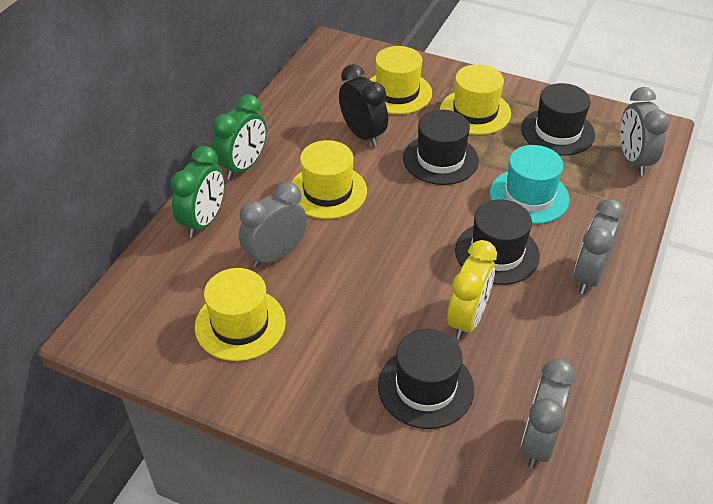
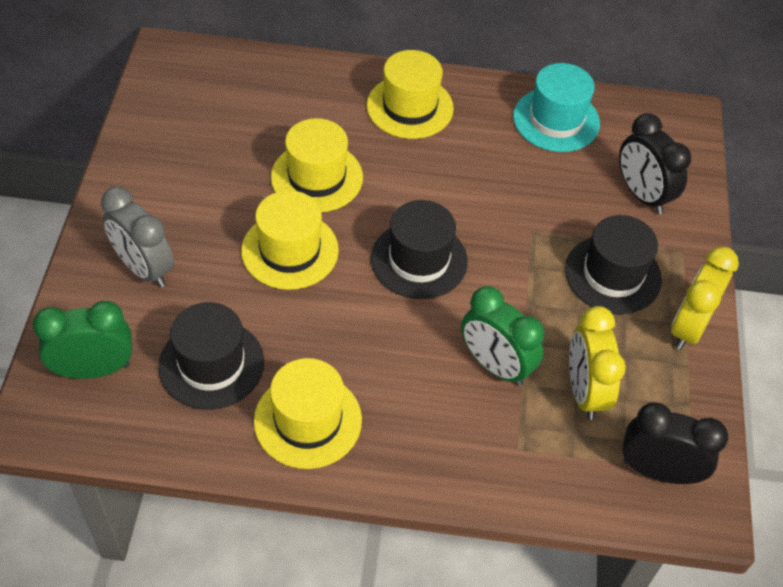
black clock: [339,64,388,147] = 1 -> [619,113,691,214] [622,402,728,484] = 2
black hat: [378,329,474,429] [403,110,479,185] [455,200,540,285] [521,83,595,156] = 4 -> [158,302,264,410] [371,200,468,299] [565,215,662,314] = 3
grey clock: [239,182,307,268] [521,359,576,468] [574,199,625,294] [620,87,670,175] = 4 -> [101,187,174,287] = 1
yellow clock: [447,240,497,340] = 1 -> [569,306,626,420] [671,246,739,350] = 2

